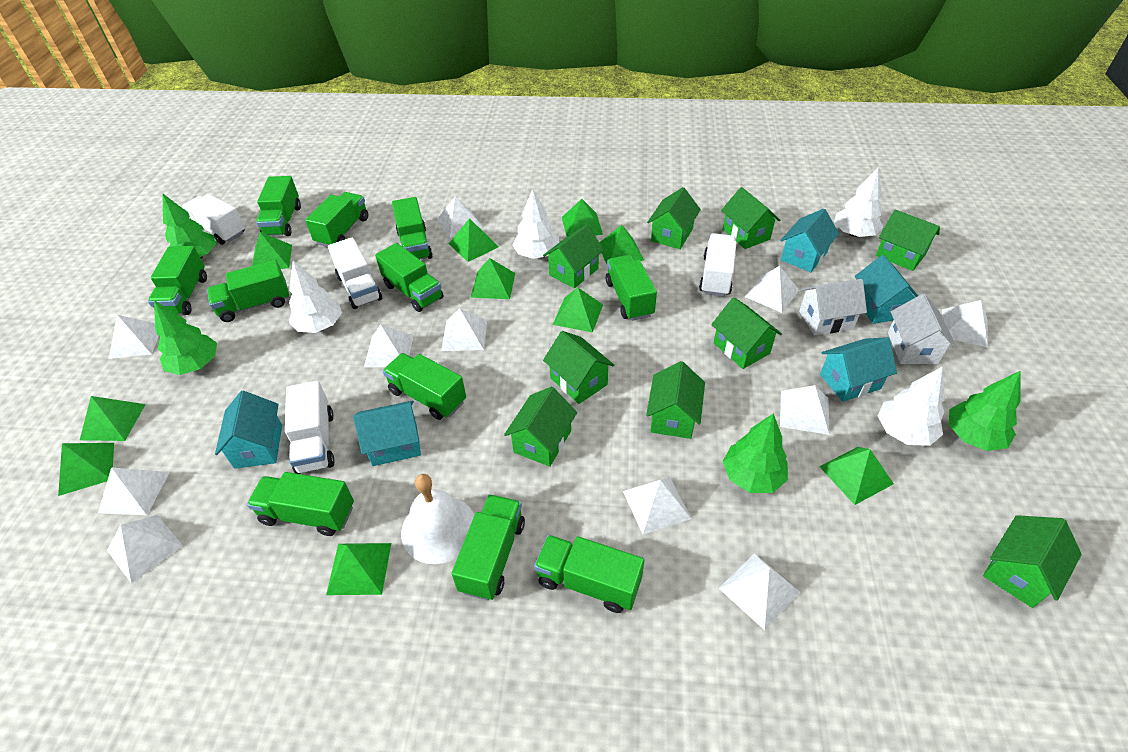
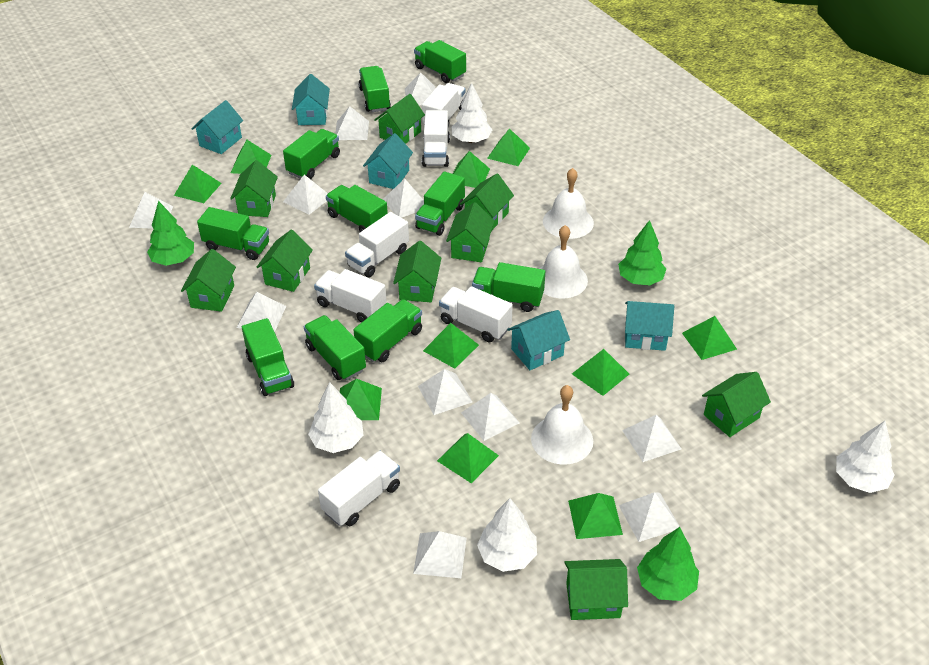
green tree: [154,300,217,375] [163,194,216,259] [723,413,788,493] [949,371,1021,451] = 4 -> [147,201,194,266] [618,220,666,286] [637,527,699,601] = 3
green truck: [148,246,207,315] [207,260,290,322] [247,472,354,536] [256,176,301,236] [305,192,368,247] [375,243,444,312] [383,353,466,420] [392,197,433,259] [452,494,525,600] [534,535,644,613] [606,255,657,321] = 11 -> [197,207,269,260] [242,318,294,396] [283,129,340,179] [304,315,366,380] [326,185,388,232] [354,299,422,362] [358,66,391,112] [414,40,466,83] [415,171,465,236] [472,262,545,312] = 10
white bell: [401,474,474,564] = 1 -> [531,385,593,465] [539,225,588,298] [543,168,594,239] = 3
white house: [799,279,867,335] [888,294,956,364] = 2 -> none = 0
white truck: [181,194,245,245] [285,381,335,474] [328,237,382,309] [699,233,736,296] = 4 -> [314,269,387,323] [318,451,400,526] [345,212,409,277] [422,83,466,127] [422,110,450,167] [439,286,513,342] = 6

